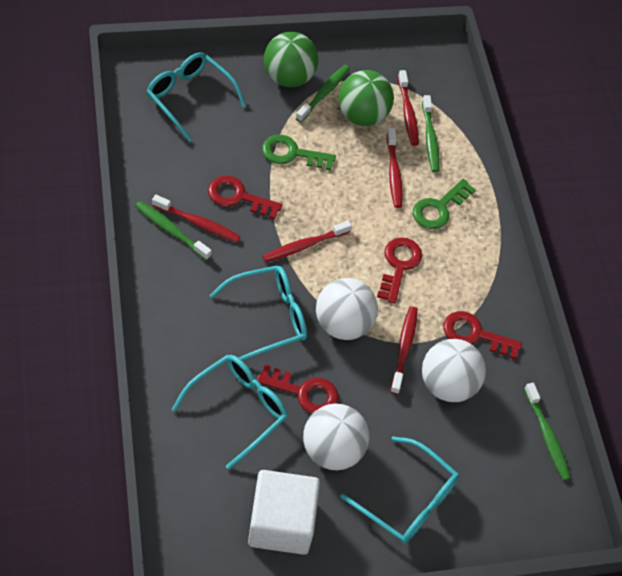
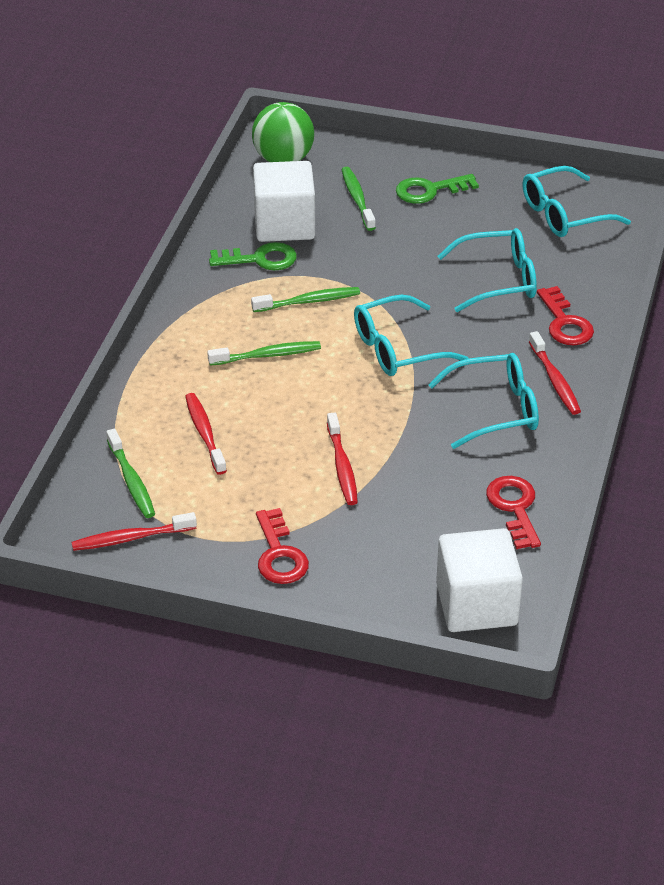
green ball: [264,32,318,87] [338,70,394,126] = 2 -> [252,102,314,162] = 1
red key: [208,175,282,220] [257,364,339,414] [377,237,422,303] [443,311,522,359] = 4 -> [256,508,309,584] [486,476,541,549] [537,286,594,345] = 3
red toothbrush: [152,195,241,242] [262,221,352,263] [387,128,403,208] [390,306,418,394] [398,70,419,146] = 5 -> [71,512,197,551] [185,393,227,475] [327,413,358,505] [529,331,581,415] = 4
white ball: [303,404,369,470] [316,278,378,340] [422,339,486,402] = 3 -> none = 0
white cube: [248,470,320,555] = 1 -> [253,161,315,242] [436,528,523,632] = 2

